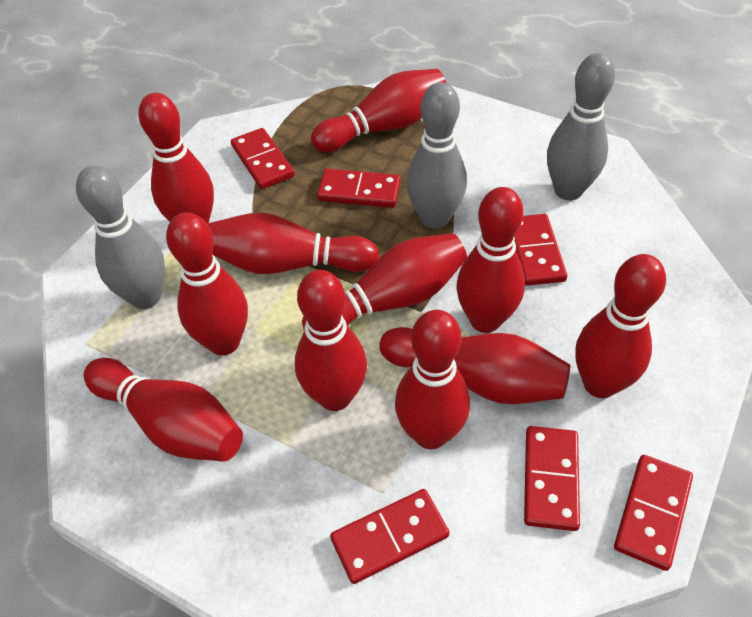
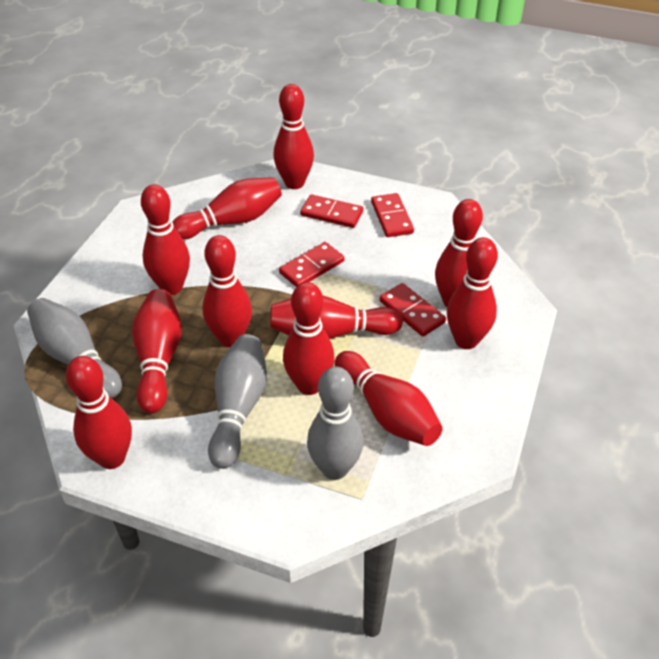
red domino: [231,128,295,189] [317,168,401,208] [330,489,450,584] [514,214,567,286] [524,426,580,531] [614,455,693,571] = 6 -> [279,242,344,287] [300,194,363,228] [371,193,414,237] [379,283,446,336] = 4

